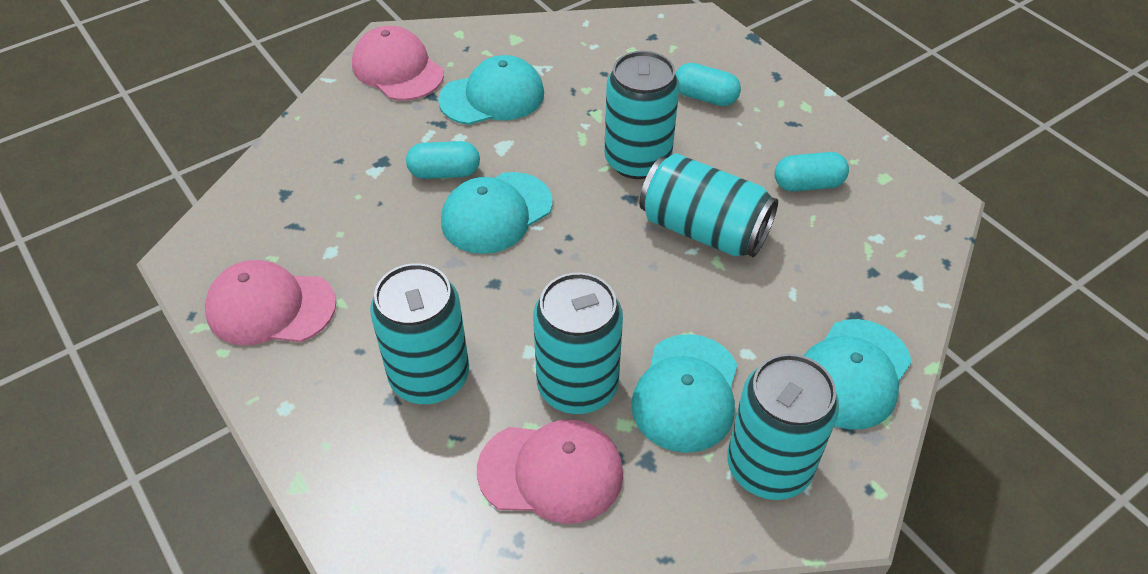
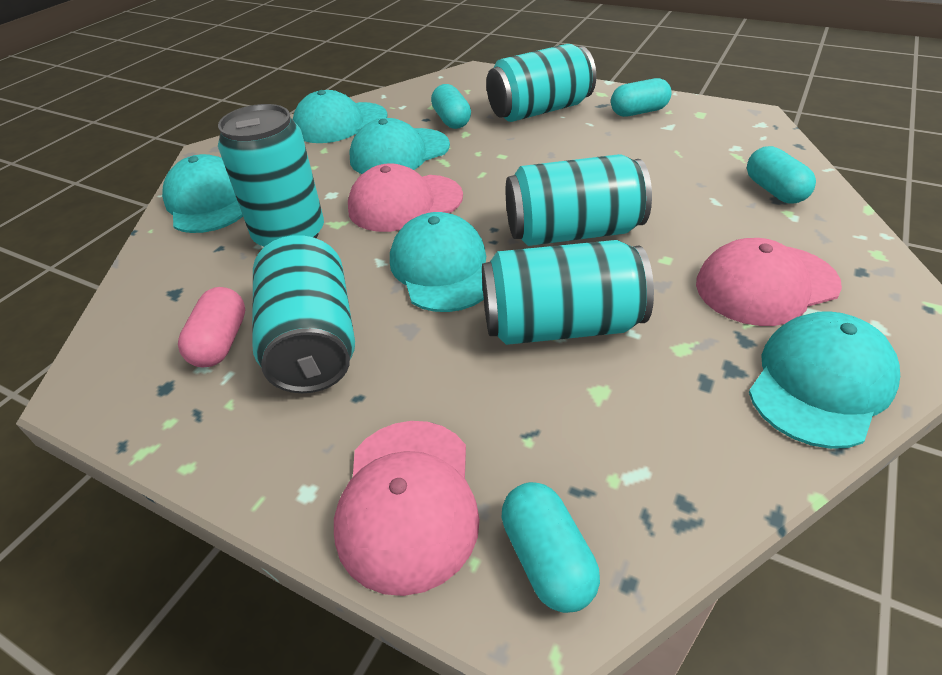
pink capsule: none = 0 -> [178,287,245,367] = 1
turquoise cap: [438,55,544,125] [441,172,553,254] [631,334,737,453] [803,319,912,430] = 4 -> [162,154,243,233] [293,90,388,143] [349,118,450,174] [390,212,486,312] [749,311,900,449] = 5
turquoise capsule: [406,141,480,179] [675,63,741,106] [775,152,849,191] = 3 -> [431,84,471,129] [501,482,600,613] [611,78,671,117] [747,146,816,204] = 4

